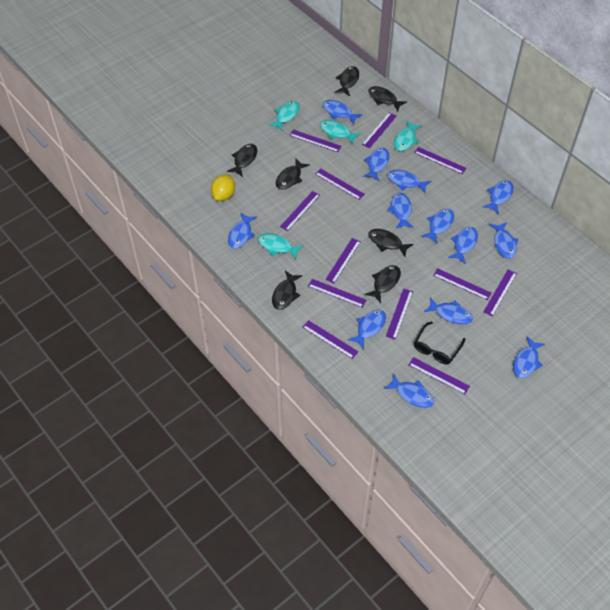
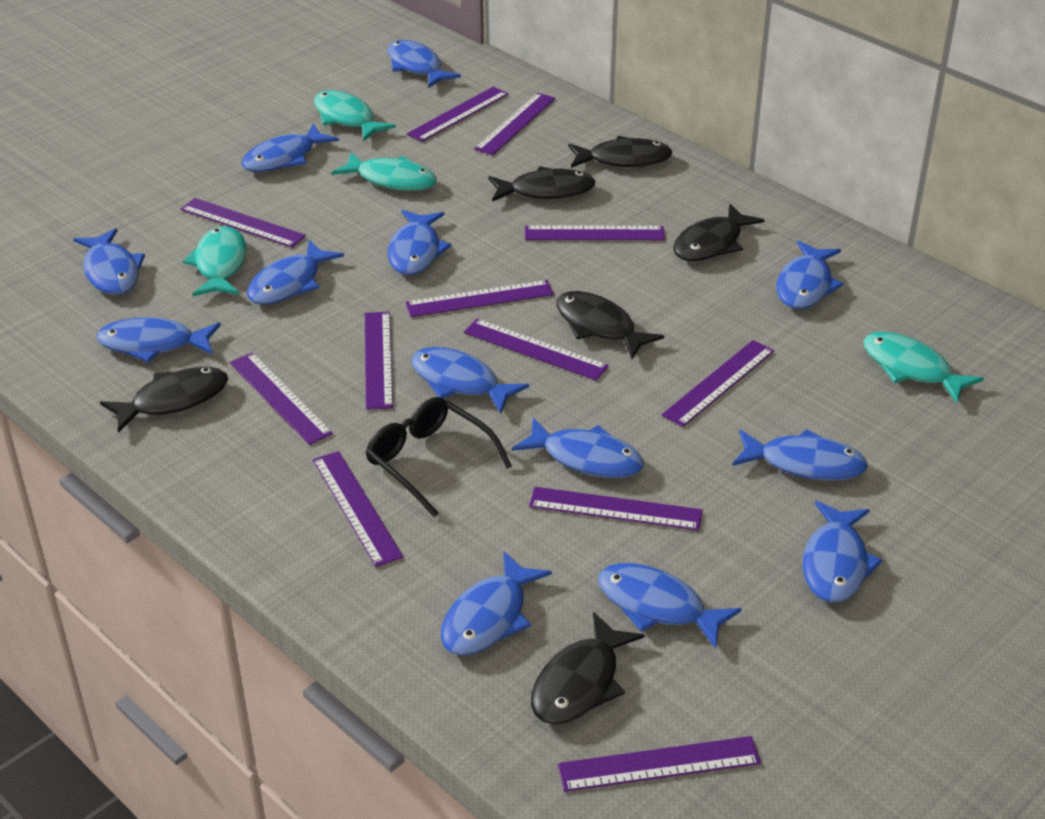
black fish: [227,144,257,177] [272,271,303,310] [276,158,310,189] [335,66,359,96] [365,265,401,303] [368,86,407,111] [368,229,414,256] = 7 -> [100,367,228,433] [488,166,596,202] [531,612,644,725] [556,291,664,359] [568,136,673,168] [673,204,765,261] = 6
yellow lemon: [211,175,235,201] = 1 -> none = 0

